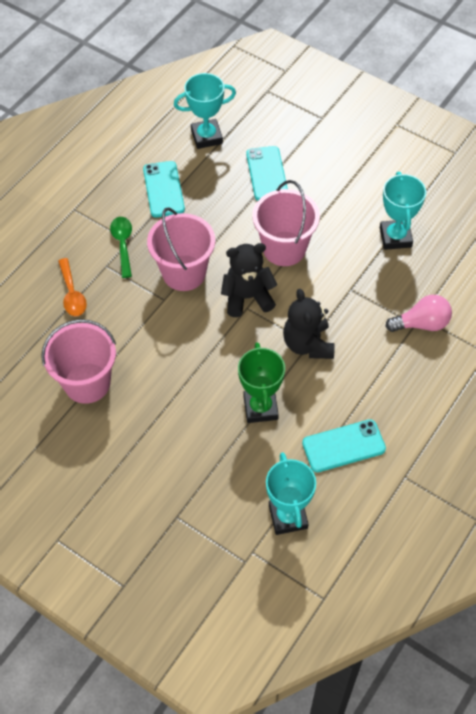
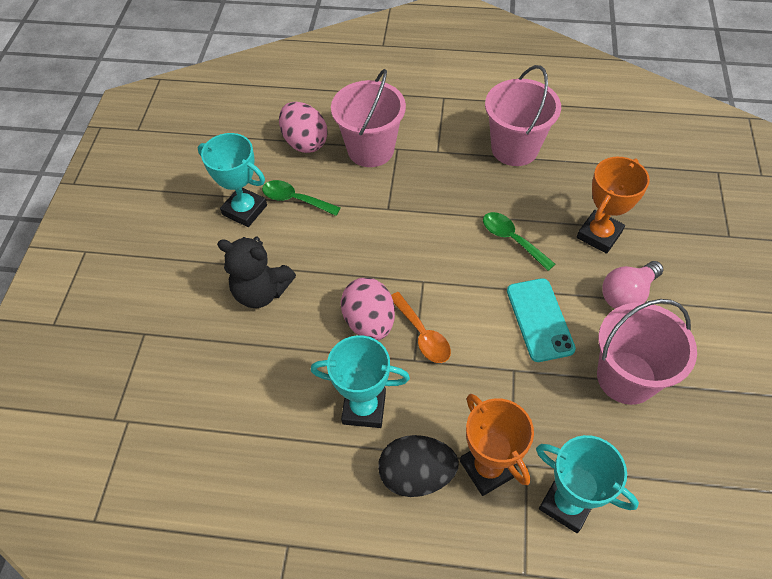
black egg: none = 0 -> [378,435,459,497] = 1
black teddy bear: [221,243,277,317] [283,289,335,359] = 2 -> [217,237,296,308] = 1
green spoon: [110,217,132,278] = 1 -> [262,180,341,216] [483,212,555,271] = 2
green trophy: [238,342,285,423] = 1 -> none = 0
orange trophy: none = 0 -> [460,394,534,496] [577,157,650,254] = 2
pink egg: none = 0 -> [279,102,328,153] [341,278,395,340] = 2
turquoise phone: [143,161,185,218] [246,146,288,201] [302,419,386,472] = 3 -> [507,278,576,362] = 1

